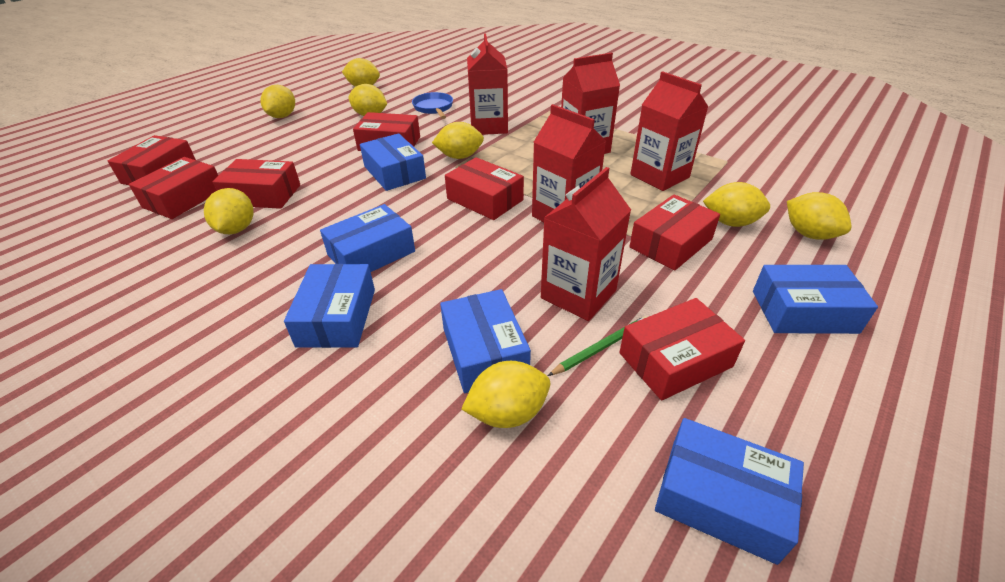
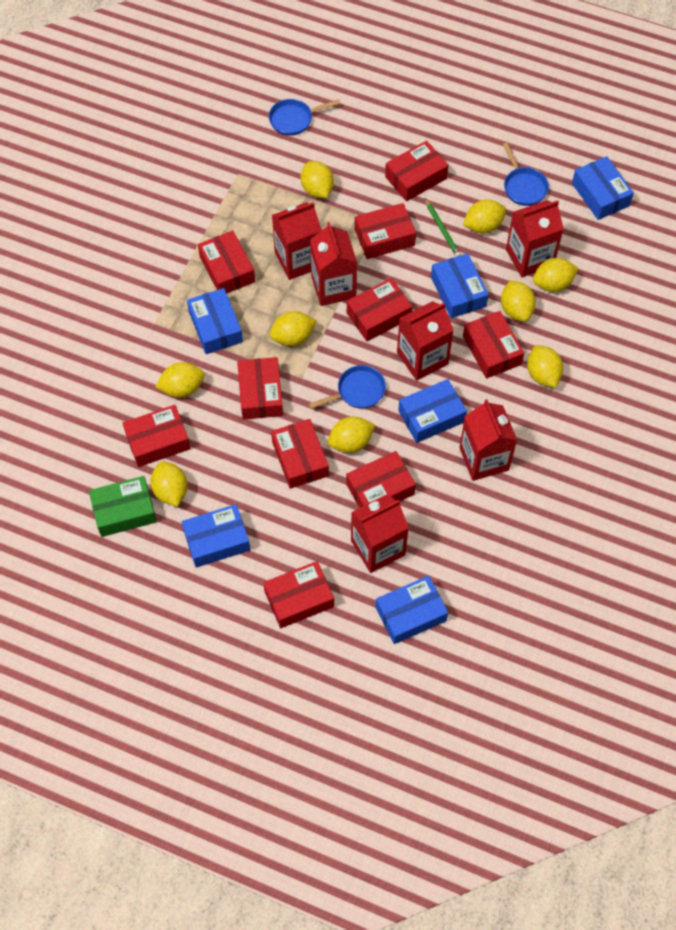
blue pan: [412,92,453,119] = 1 -> [269,99,340,136] [309,365,386,409] [503,143,549,206] = 3
green box: none = 0 -> [89,476,157,537] = 1
red box: [108,135,196,185] [129,157,218,219] [213,159,300,209] [353,112,420,151] [445,157,524,220] [619,298,745,401] [629,194,720,271] = 7 -> [123,405,191,467] [198,230,255,294] [237,357,283,420] [263,561,334,628] [271,419,329,489] [346,451,416,508] [347,278,413,341] [355,203,416,259] [385,141,448,201] [463,311,524,378] = 10
red carton: [467,33,508,135] [532,104,606,222] [541,167,631,321] [561,53,620,154] [630,71,708,191] = 5 -> [272,202,322,280] [310,222,357,306] [351,494,409,573] [397,301,454,381] [459,399,517,481] [506,200,564,277] = 6
yellow lemon: [204,188,254,234] [260,85,295,118] [342,58,380,87] [349,84,387,116] [432,122,484,159] [461,361,550,428] [703,182,770,227] [787,192,851,240] = 8 -> [150,461,188,507] [156,362,205,398] [270,311,316,346] [301,161,334,198] [328,417,375,453] [463,199,506,233] [501,280,536,322] [527,345,563,388] [533,258,579,292] = 9

